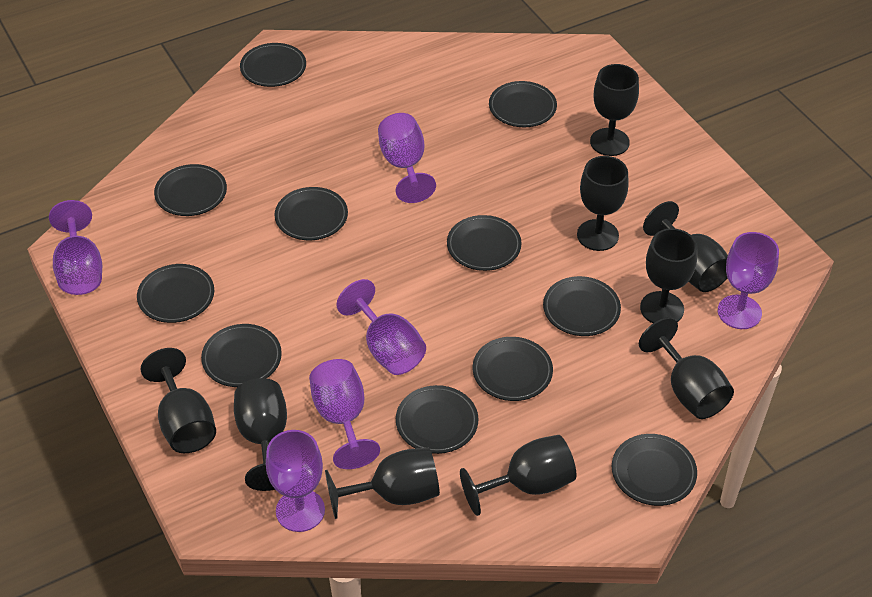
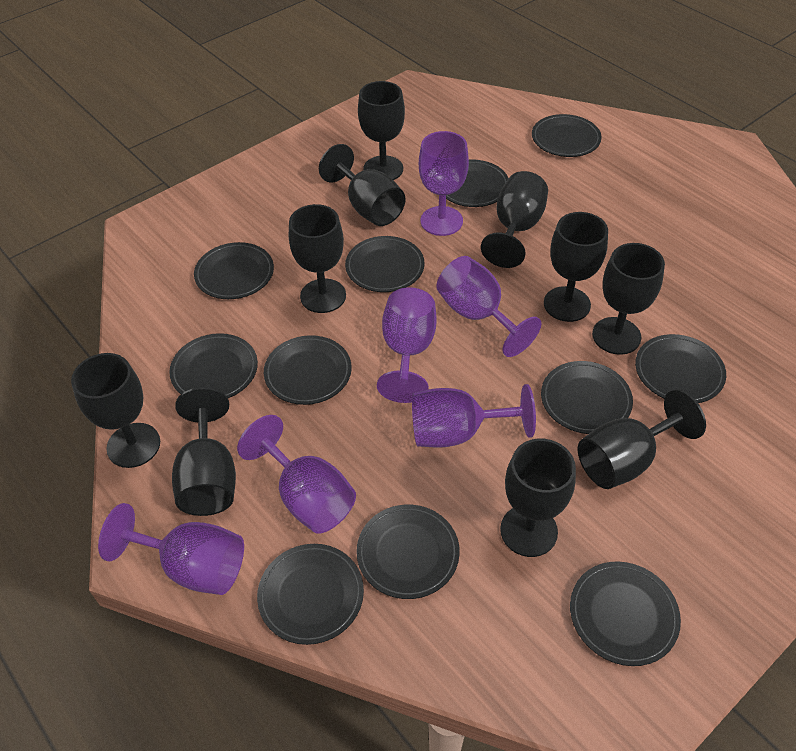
black goblet: [141,348,216,453] [234,378,287,491] [325,448,440,519] [460,435,577,516] [577,156,629,251] [590,64,639,156] [639,317,734,419] [640,228,697,323] [643,201,728,292] = 9 -> [71,353,160,468] [172,387,236,516] [289,204,346,313] [319,144,405,226] [358,81,405,180] [481,171,548,268] [500,439,576,557] [544,212,608,322] [578,389,706,489] [592,243,665,355] = 10

